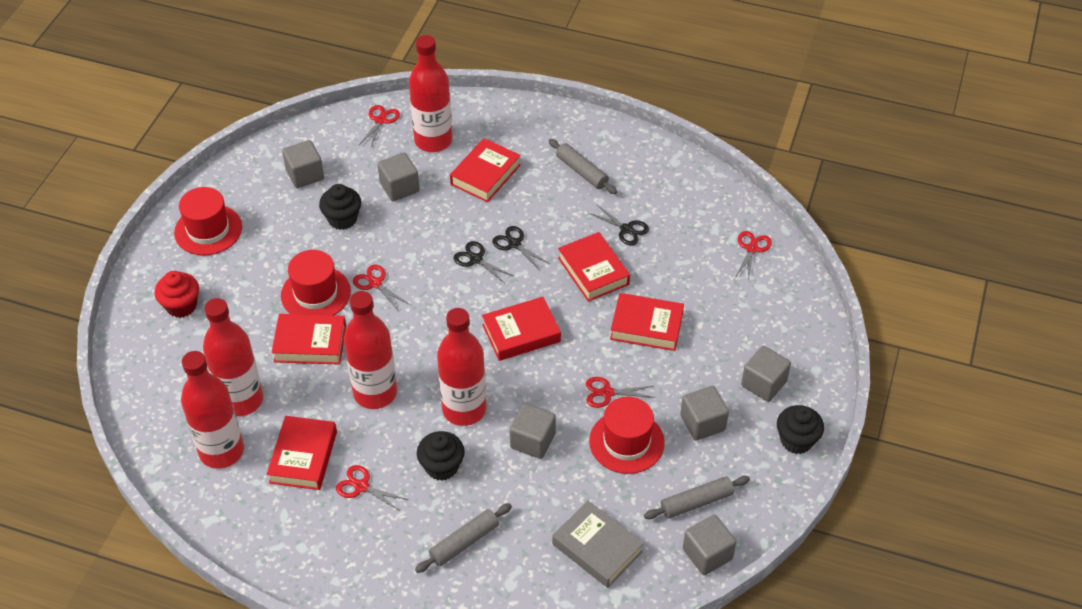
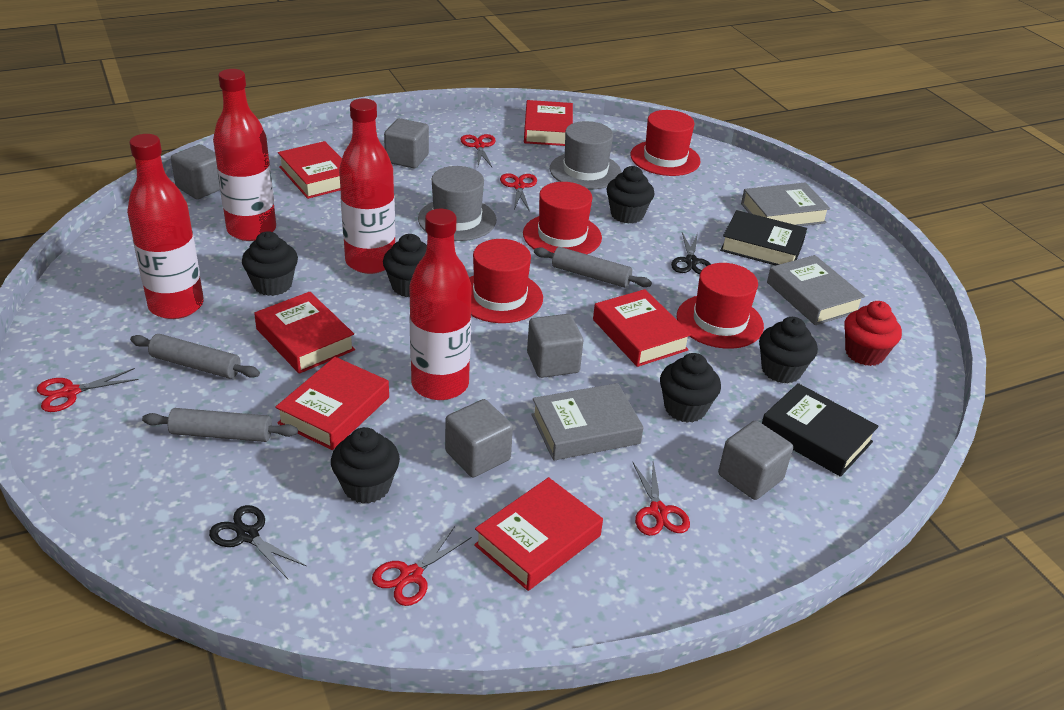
black book: none = 0 -> [720,210,807,266] [762,383,879,477] = 2
black cupcake: [319,184,361,230] [417,431,465,481] [777,405,824,454] = 3 -> [242,231,298,296] [331,427,400,504] [383,234,427,297] [606,166,655,224] [660,353,721,423] [759,317,818,384] = 6
black scissors: [453,241,515,284] [492,226,550,270] [589,204,649,245] = 3 -> [209,505,306,579] [671,232,711,274] = 2
grey book: [552,501,644,588] = 1 -> [531,383,644,461] [741,182,830,226] [767,255,865,325] = 3
grey cube: [282,140,324,188] [377,152,420,201] [510,403,556,459] [680,386,729,441] [683,515,736,575] [741,346,791,402] = 6 -> [171,144,220,199] [384,118,429,168] [445,399,513,477] [527,314,583,378] [718,420,793,500] = 5
grey hat: none = 0 -> [418,166,497,241] [550,121,621,189] = 2
red bottle: [181,351,244,469] [203,298,263,416] [344,291,397,409] [409,35,452,152] [437,308,486,426] = 5 -> [127,134,204,319] [213,69,276,241] [339,99,396,274] [409,209,472,400] = 4
red hat: [174,187,242,255] [281,250,351,315] [589,397,665,474] = 3 -> [469,239,543,323] [523,182,602,254] [630,110,701,176] [677,263,764,349] = 4

